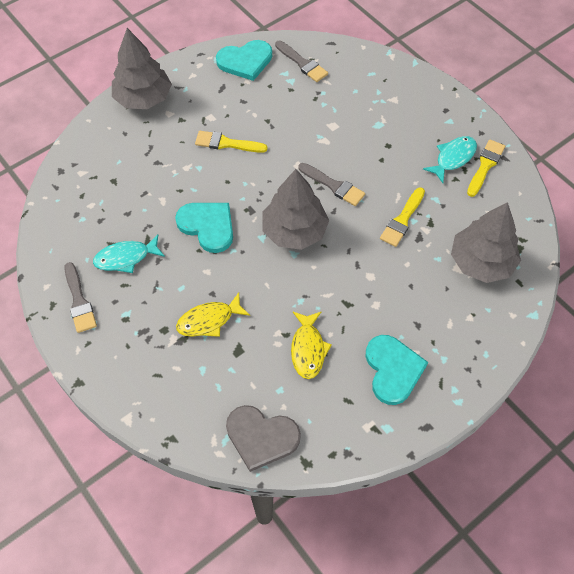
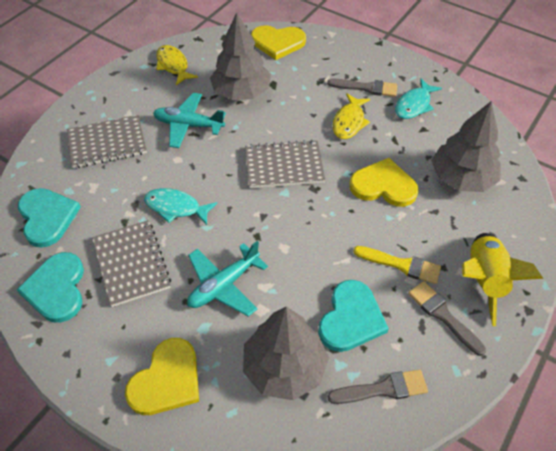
grey heart: [226,405,301,472] = 1 -> none = 0
grey notebook: none = 0 -> [67,115,147,168] [92,220,171,307] [245,140,325,188] = 3
turquoise plane: none = 0 -> [153,93,226,148] [187,241,268,317] = 2
yellow brush: [195,131,268,153] [380,187,425,247] [467,139,505,197] = 3 -> [353,246,441,284] = 1
yellow heart: none = 0 -> [125,338,199,415] [251,25,306,60] [350,158,419,207] = 3
yellow rocket: none = 0 -> [462,233,543,326] = 1

